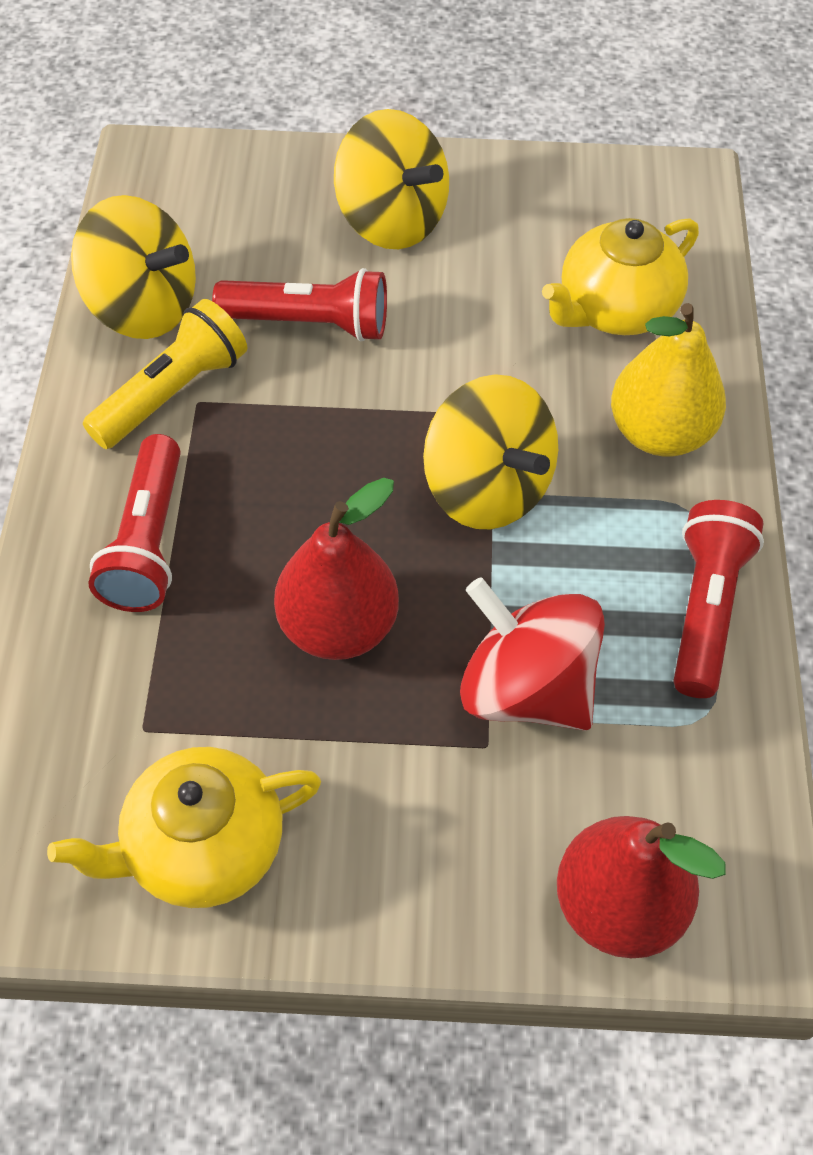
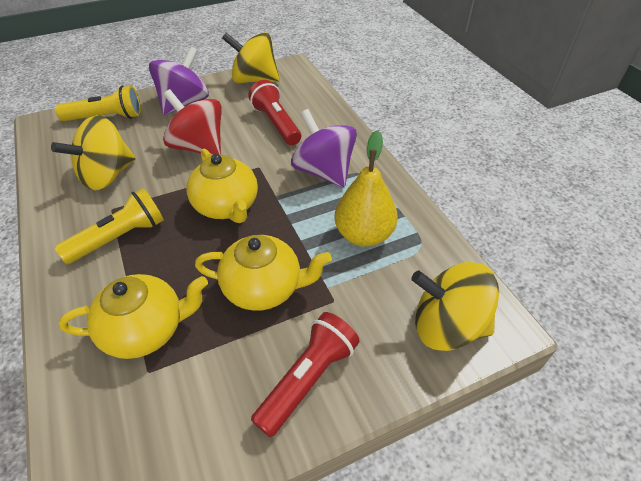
purple spinning top: none = 0 -> [149,47,209,115] [291,109,357,188] = 2
red flashlight: [88,434,181,612] [212,268,387,341] [673,500,764,698] = 3 -> [248,80,301,145] [251,312,360,437] = 2
red pear: [274,478,399,660] [557,816,726,958] = 2 -> none = 0
yellow flashlight: [83,299,247,449] = 1 -> [55,86,141,121] [55,188,164,264] = 2
yellow teapot: [47,747,321,908] [542,218,699,335] = 2 -> [59,274,208,359] [186,149,258,223] [195,235,332,311] = 3

